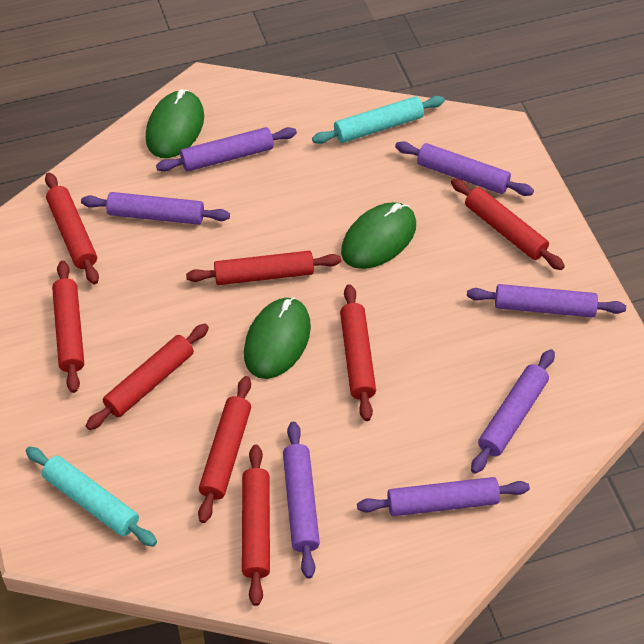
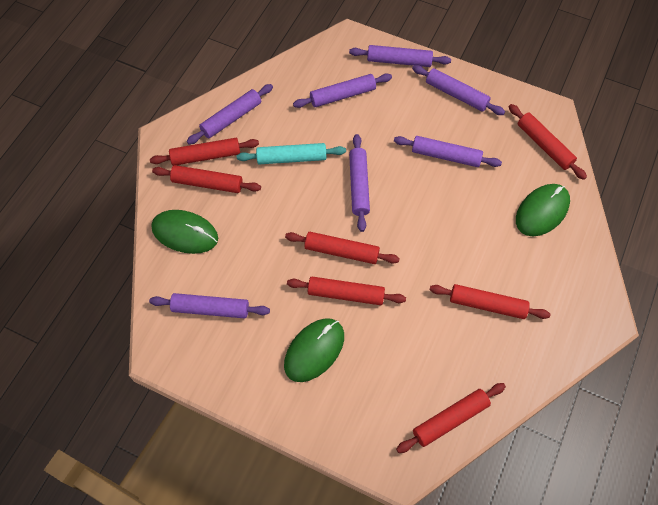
red rolling pin: [45,173,99,284] [52,261,84,393] [86,324,209,430] [186,251,341,285] [198,376,251,523] [242,445,270,606] [340,284,376,421] [451,178,565,270] = 8 -> [150,138,259,166] [152,165,261,193] [285,232,400,264] [287,277,406,305] [396,383,506,453] [430,284,550,319] [509,104,587,180] = 7
turquoise rolling pin: [26,447,157,547] [312,96,445,144] = 2 -> [237,143,346,164] = 1

